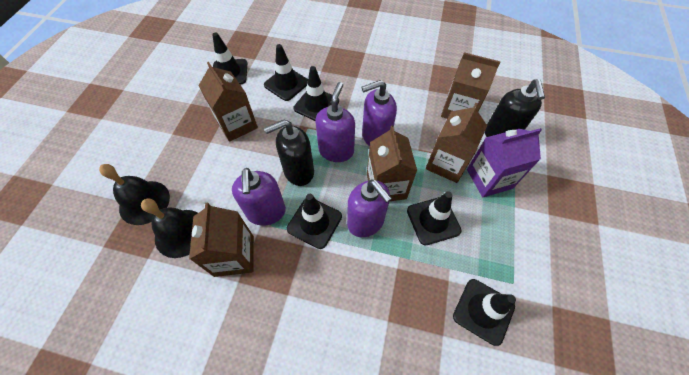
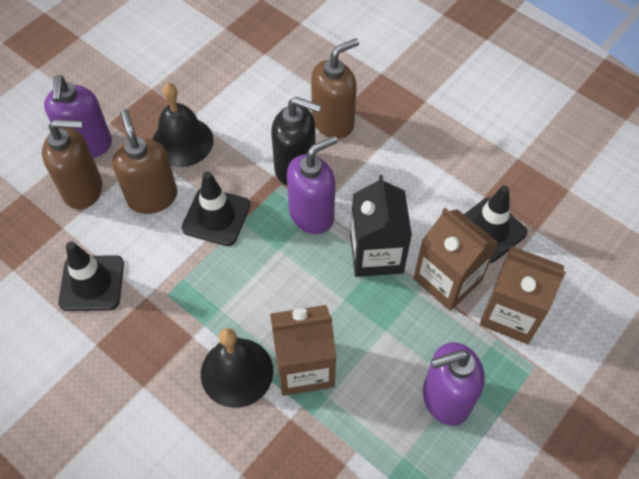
black carton: none = 0 -> [350,175,412,277] = 1
black soap dispenser: [264,120,314,186] [485,79,545,137] = 2 -> [271,97,321,185] = 1
black traffic cone: [212,32,247,85] [264,44,308,101] [287,194,342,249] [294,66,339,121] [407,191,462,245] [453,279,516,346] = 6 -> [58,242,124,311] [182,171,250,246] [464,185,527,263] = 3
brown carton: [189,203,254,277] [198,62,258,142] [367,125,417,201] [426,103,487,183] [441,52,501,119] = 5 -> [270,305,337,396] [413,208,498,311] [479,246,566,344] = 3
brown soap dispenser: none = 0 -> [42,119,102,209] [112,109,177,214] [311,38,359,139] = 3
purple carton: [467,128,542,197] = 1 -> none = 0
purple soap dispenser: [232,168,286,226] [315,82,355,162] [347,179,392,237] [362,80,397,146] = 4 -> [44,75,112,158] [287,135,338,234] [423,342,485,426] = 3

